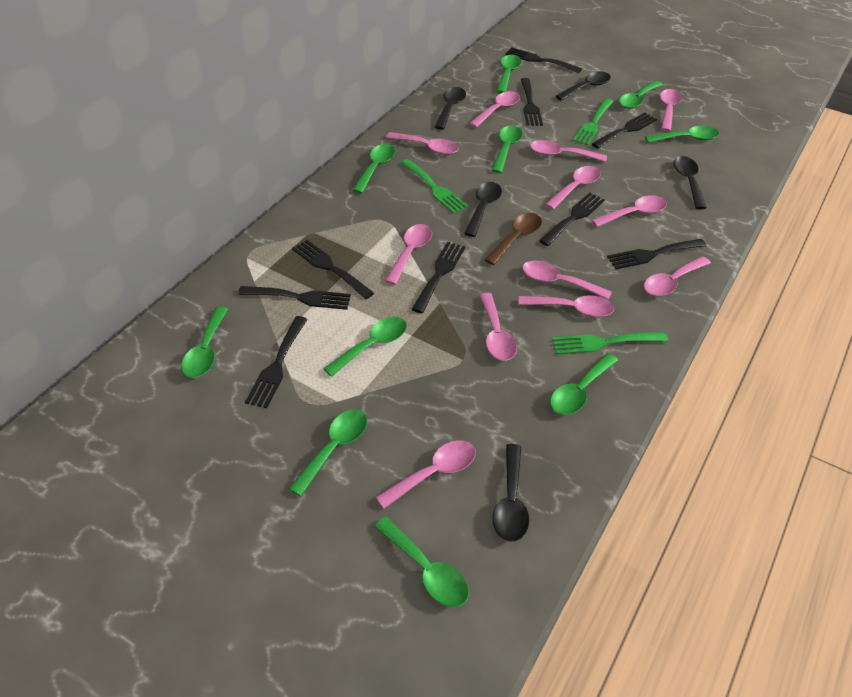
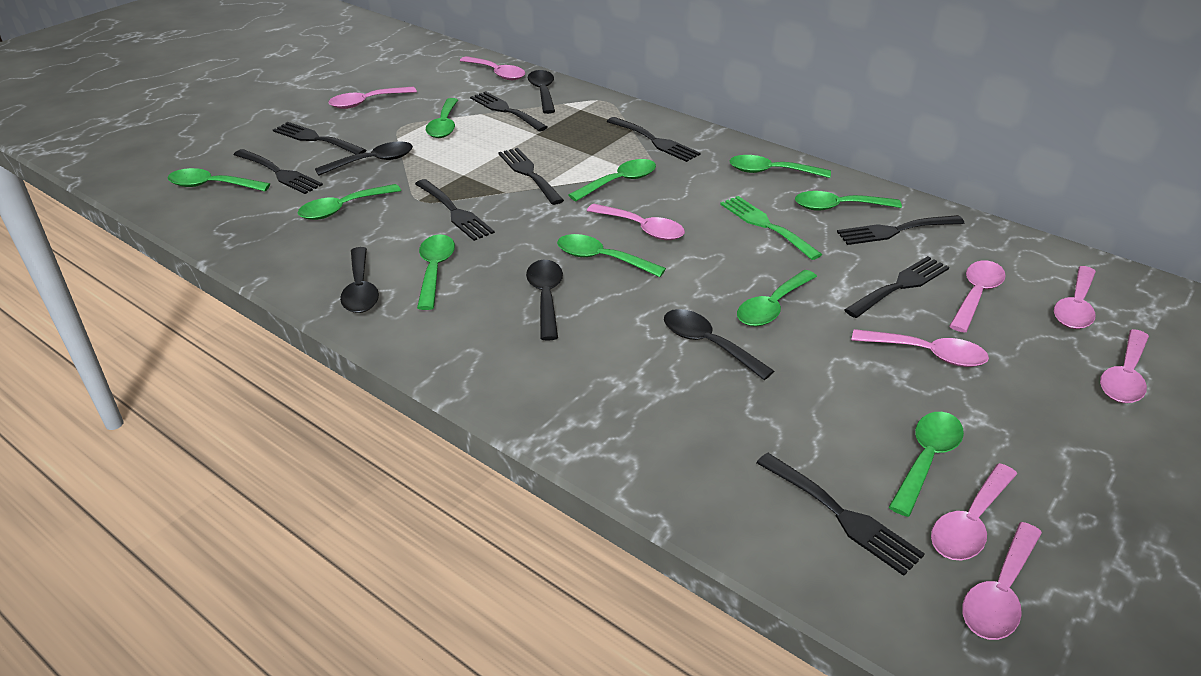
brown spoon: [485,213,542,265] = 1 -> none = 0
green fork: [400,159,468,214] [552,332,668,355] [572,98,614,145] = 3 -> [720,196,822,260] = 1
pink spoon: [375,440,476,509] [385,224,432,285] [386,132,459,155] [469,91,520,128] [479,293,517,361] [518,295,614,317] [522,261,612,300] [530,140,607,162] [545,166,601,210] [591,195,667,227] [644,256,711,296] [660,89,682,131] = 12 -> [328,87,417,109] [460,56,525,80] [587,204,685,240] [852,329,989,367] [931,463,1017,560] [949,260,1006,333] [962,522,1042,640] [1054,266,1096,329] [1100,329,1149,403] = 9

